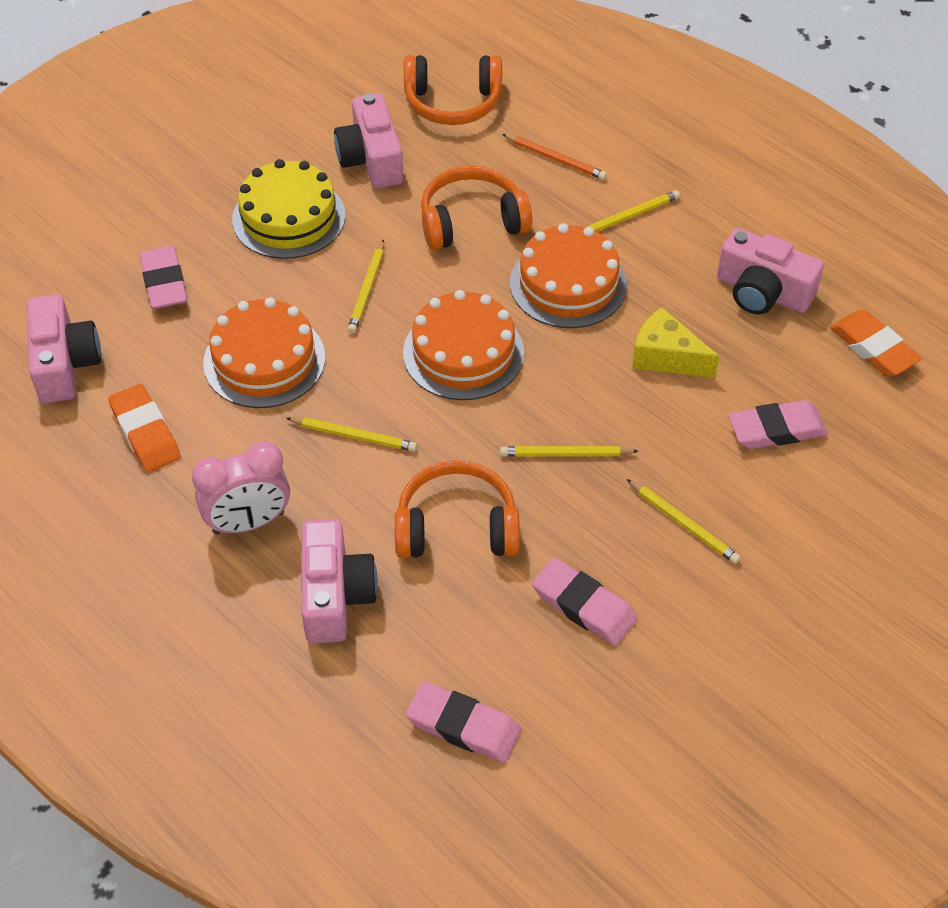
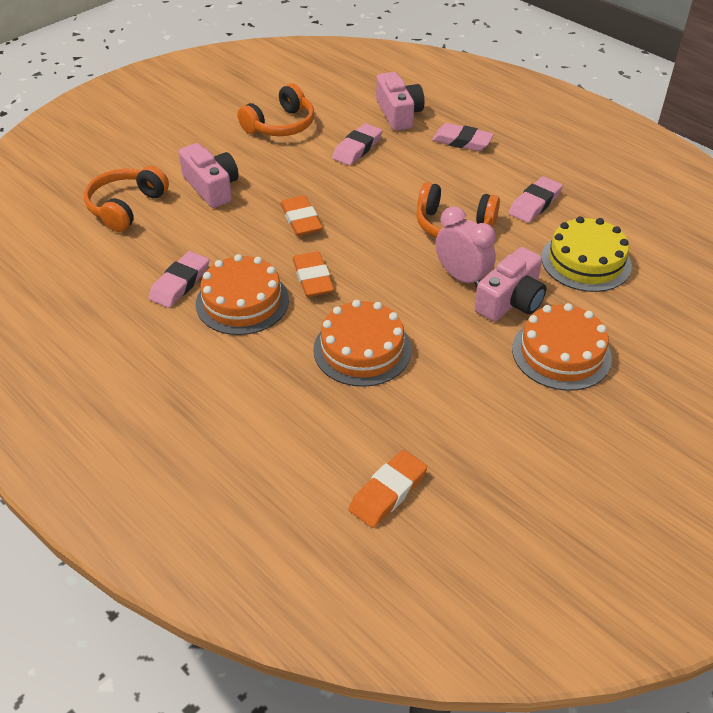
orange eraser: [108,384,181,472] [830,310,922,376] = 2 -> [280,195,323,236] [293,251,334,297] [349,450,427,528] = 3
orange pencil: [502,134,607,180] = 1 -> none = 0
pink camera: [26,294,101,403] [301,519,378,643] [334,93,404,188] [717,228,824,315] = 4 -> [179,143,239,208] [376,72,425,131] [474,247,546,322] = 3
yellow cheese: [632,307,719,378] = 1 -> none = 0
yellow pencil: [286,417,417,452] [347,239,384,334] [500,446,638,456] [587,190,680,232] [627,479,741,564] = 5 -> none = 0

